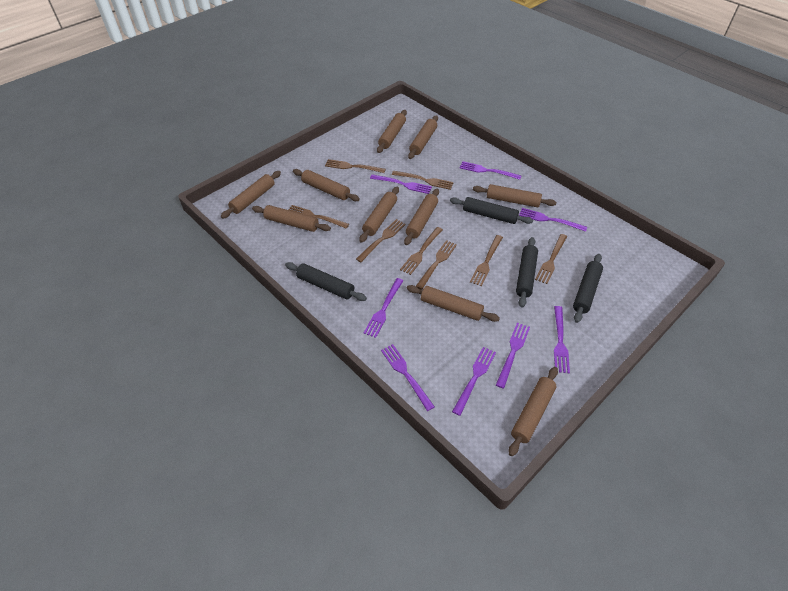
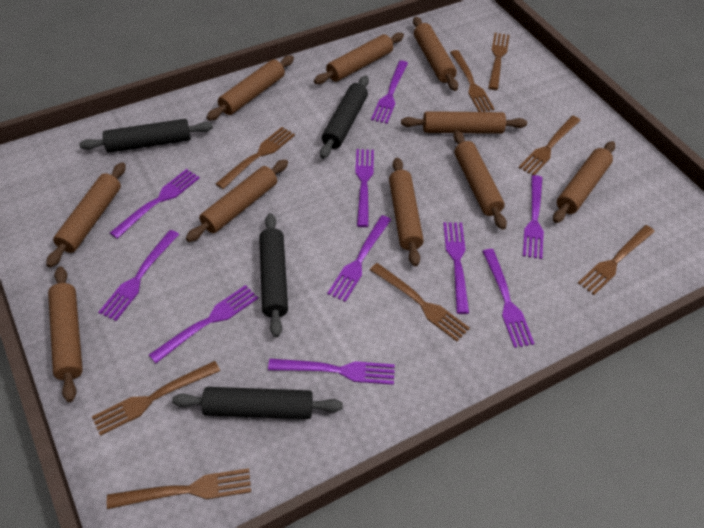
purple fork: [364,278,403,338] [370,174,432,194] [381,344,435,411] [452,347,496,416] [460,161,522,180] [496,323,530,389] [519,208,587,232] [554,306,570,373] = 8 -> [98,230,179,321] [110,169,200,239] [149,285,258,363] [268,359,395,385] [327,215,391,302] [355,149,374,227] [371,61,408,124] [443,222,469,314] [482,249,535,348] [523,175,544,259] = 10

